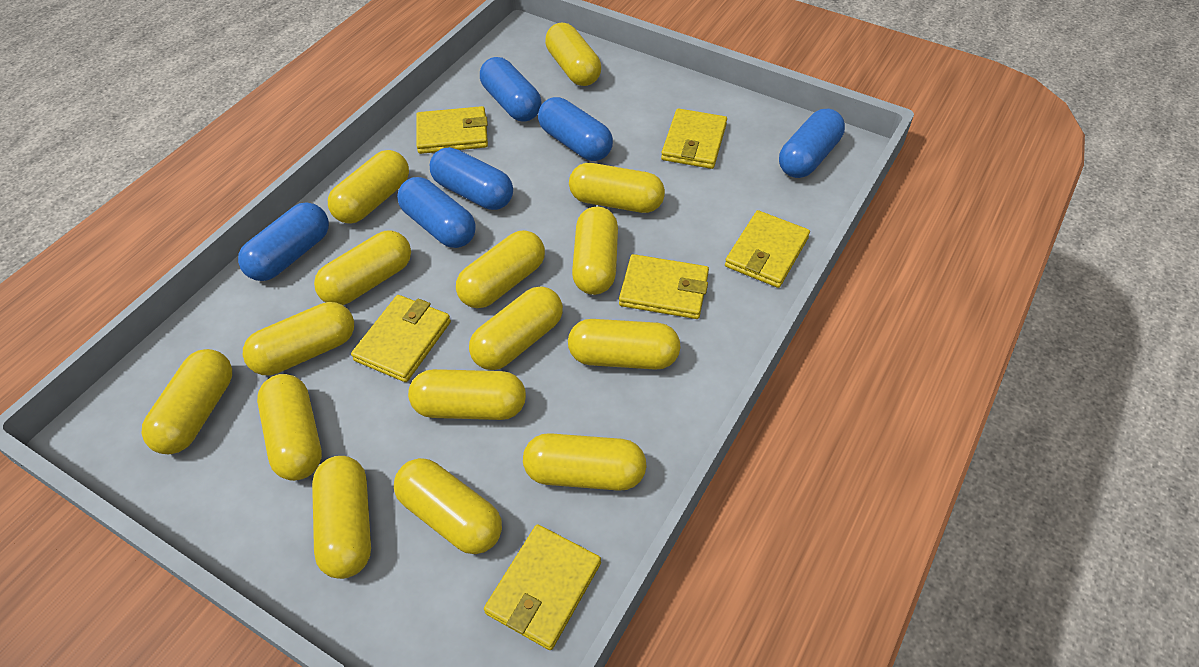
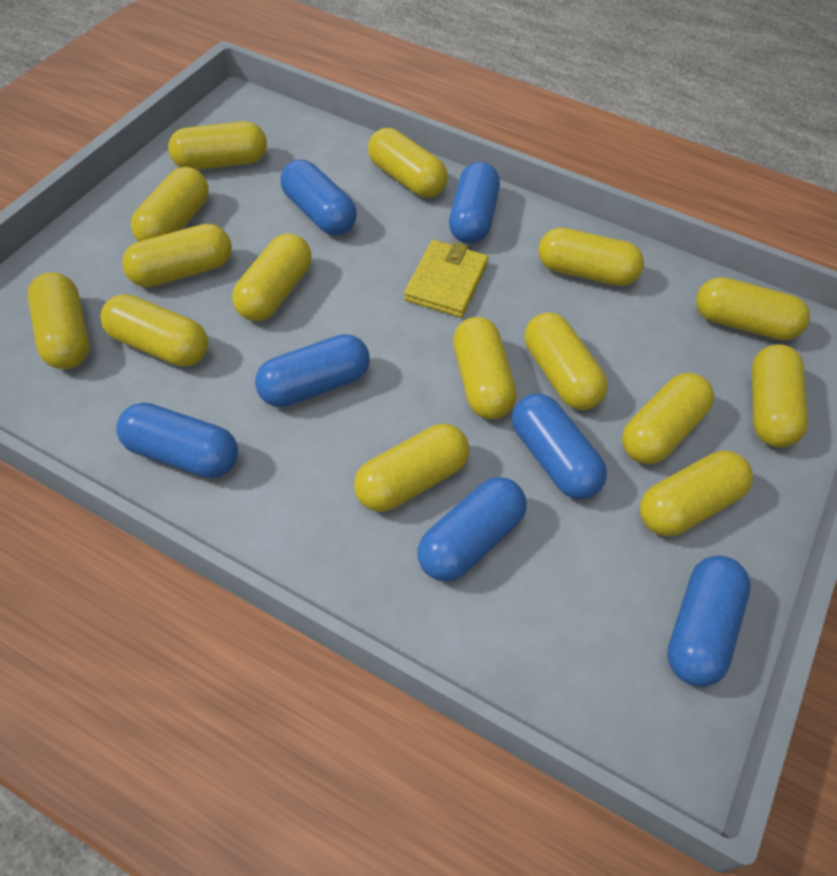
blue capsule: [238,202,329,281] [397,177,476,248] [430,147,513,210] [480,57,542,122] [538,97,613,161] [779,109,845,178] = 6 -> [116,402,238,478] [255,334,370,407] [280,159,357,235] [418,477,527,582] [449,162,500,244] [512,394,607,499] [667,555,751,687] = 7
yellow wallet: [351,295,451,382] [416,106,488,154] [484,524,601,650] [619,254,709,319] [661,108,727,169] [725,210,810,288] = 6 -> [404,240,488,318] = 1

